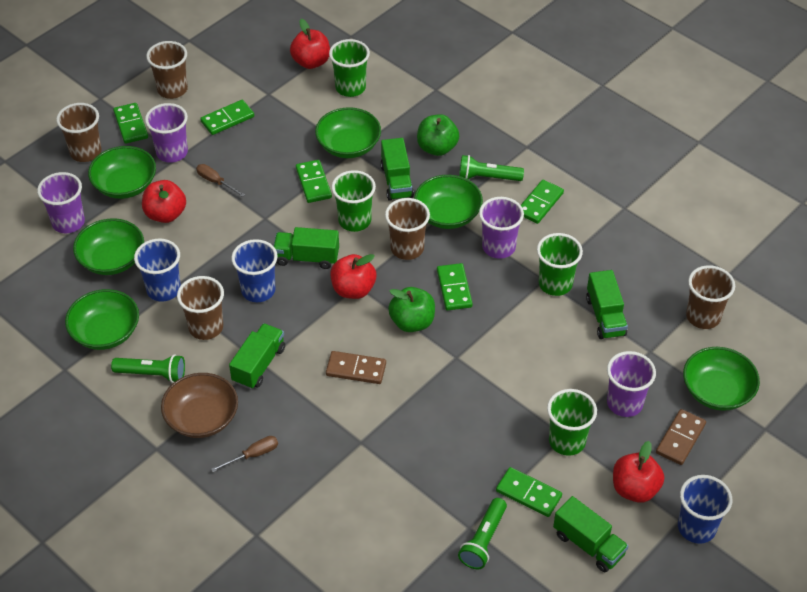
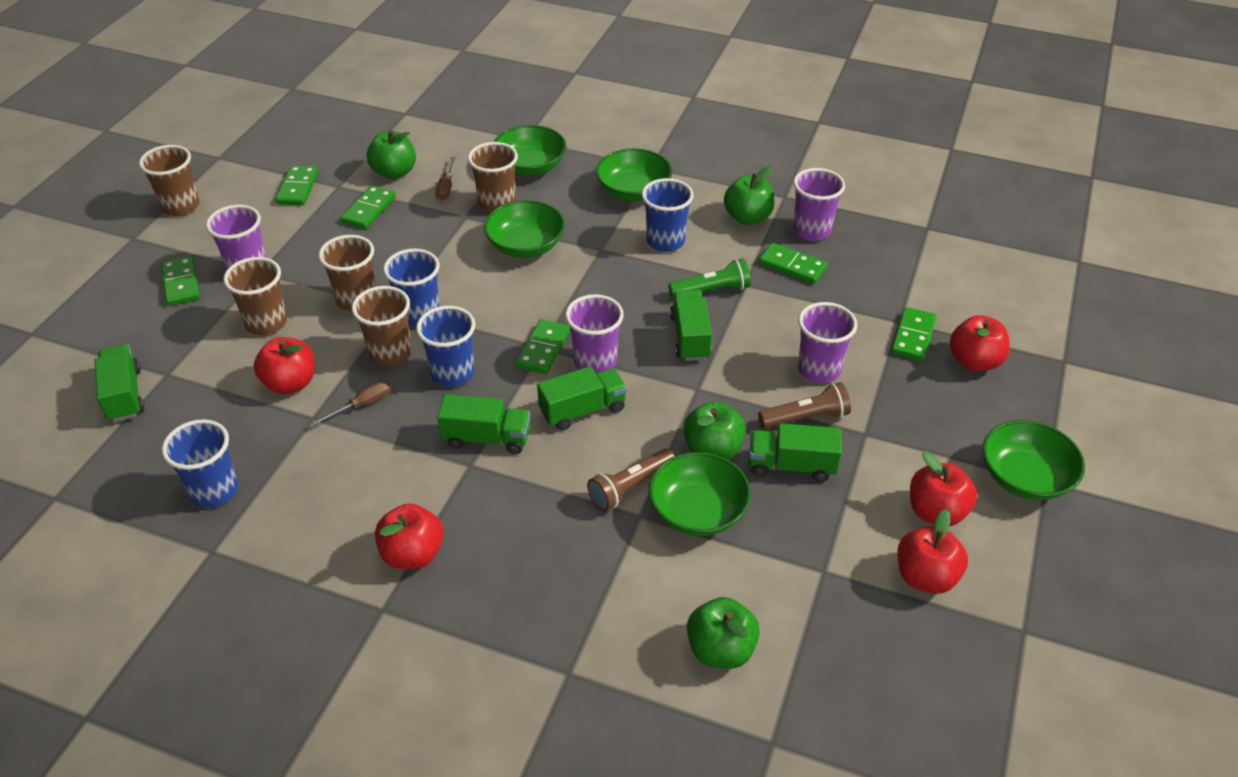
blue cup: [134,239,181,302] [231,239,278,302] [678,475,732,544] = 3 -> [162,419,238,508] [383,249,440,326] [416,306,475,387] [642,178,694,252] = 4
brown bowl: [161,373,238,438] = 1 -> none = 0
brown domino: [326,351,386,384] [656,409,706,465] = 2 -> none = 0
brown flashlight: none = 0 -> [587,448,675,511] [758,382,851,429] = 2
green apple: [388,287,435,332] [417,114,459,156] = 2 -> [367,130,416,179] [683,401,746,460] [687,597,760,669] [724,166,774,225] = 4
green bowl: [65,289,139,350] [73,218,144,275] [88,146,156,199] [315,107,381,158] [414,175,483,229] [683,347,760,411] = 6 -> [484,200,565,258] [493,125,567,176] [596,148,672,201] [649,452,751,536] [982,420,1085,500] = 5
green cup: [329,39,370,97] [331,170,376,232] [537,233,583,296] [547,389,597,456] = 4 -> none = 0
green flashlight: [111,354,185,383] [458,498,507,569] [459,155,524,181] = 3 -> [668,258,751,298] = 1
red apple: [142,180,186,223] [290,19,330,69] [330,254,376,299] [613,441,664,503] = 4 -> [254,337,314,394] [375,504,444,569] [897,509,968,594] [910,451,977,526] [949,315,1010,371] = 5

